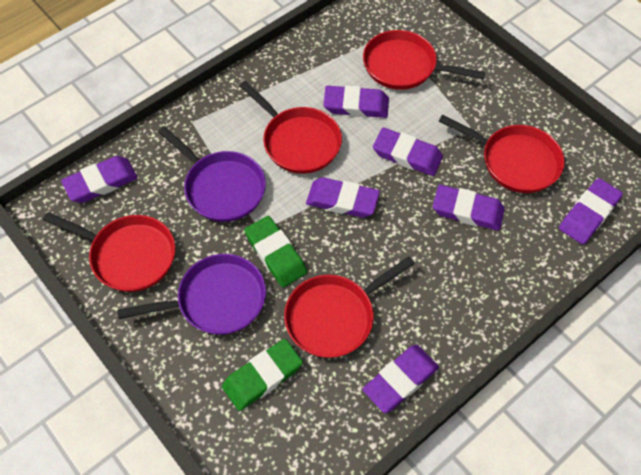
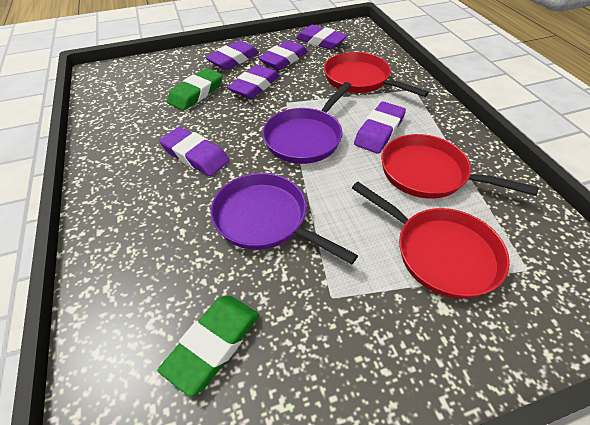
purple eraser: [61,156,138,203] [306,177,380,218] [323,85,389,118] [363,345,439,413] [373,128,443,176] [433,185,505,231] [559,178,623,244] = 7 -> [159,127,230,176] [205,41,259,70] [227,65,280,99] [258,40,308,70] [296,25,348,50] [354,101,406,154] = 6
red pan: [43,212,175,292] [240,81,342,174] [284,256,415,358] [363,30,485,90] [438,115,565,193] = 5 -> [324,52,429,97] [352,182,510,299] [381,134,539,199] = 3

